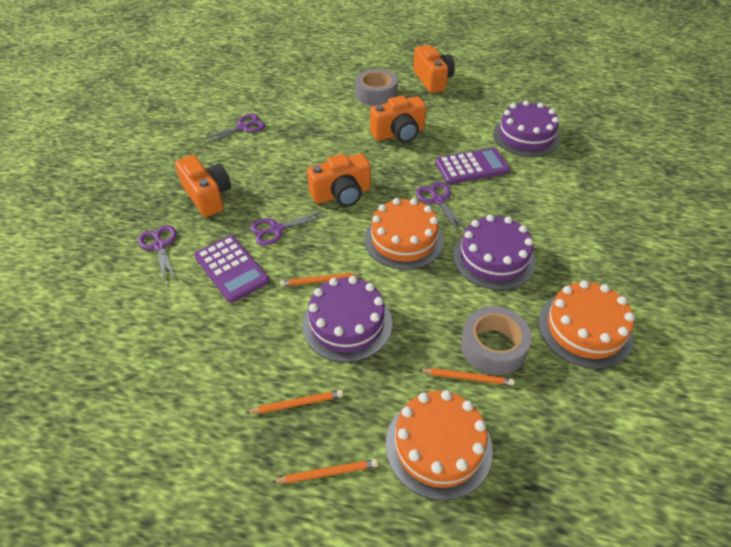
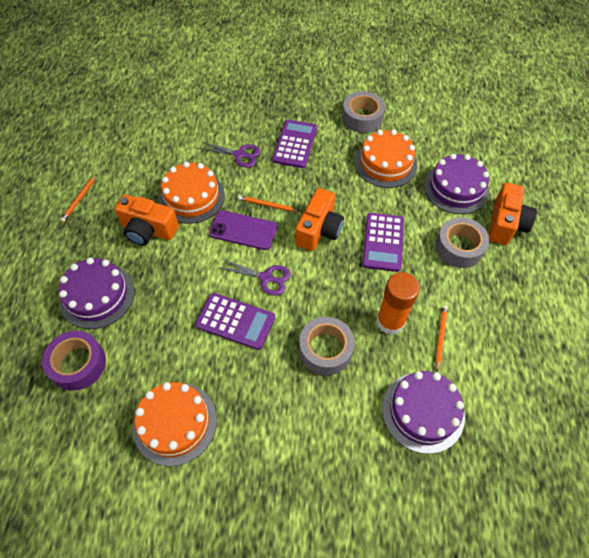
grey tape: [355,69,398,106] [461,306,532,375] = 2 -> [299,317,355,375] [342,91,385,133] [435,217,489,268] = 3
orange camera: [175,155,231,217] [307,154,371,207] [370,96,426,143] [413,45,455,93] = 4 -> [115,194,179,246] [295,188,344,251] [488,182,537,245] = 3
orange glue stick: none = 0 -> [376,272,420,335] = 1
orange pencil: [245,390,343,413] [272,459,378,483] [280,273,363,286] [419,368,515,386] = 4 -> [60,174,97,222] [238,195,300,212] [435,305,448,371] = 3
purple calculator: [194,235,269,303] [435,148,510,184] = 2 -> [195,293,275,350] [272,119,317,168] [362,213,404,272] = 3
purple phone: none = 0 -> [209,210,277,250] = 1
purple scissors: [138,225,177,284] [200,114,265,145] [250,210,327,246] [416,182,466,233] = 4 -> [198,142,260,168] [219,259,291,296] = 2
purple tape: none = 0 -> [42,331,106,391] = 1

